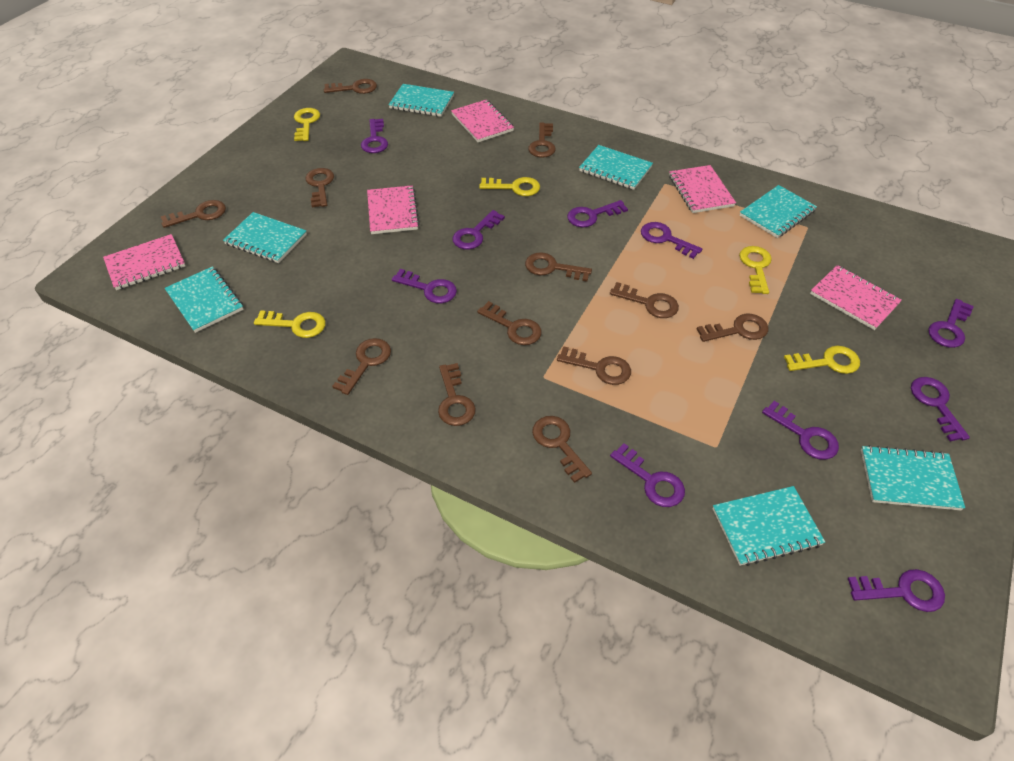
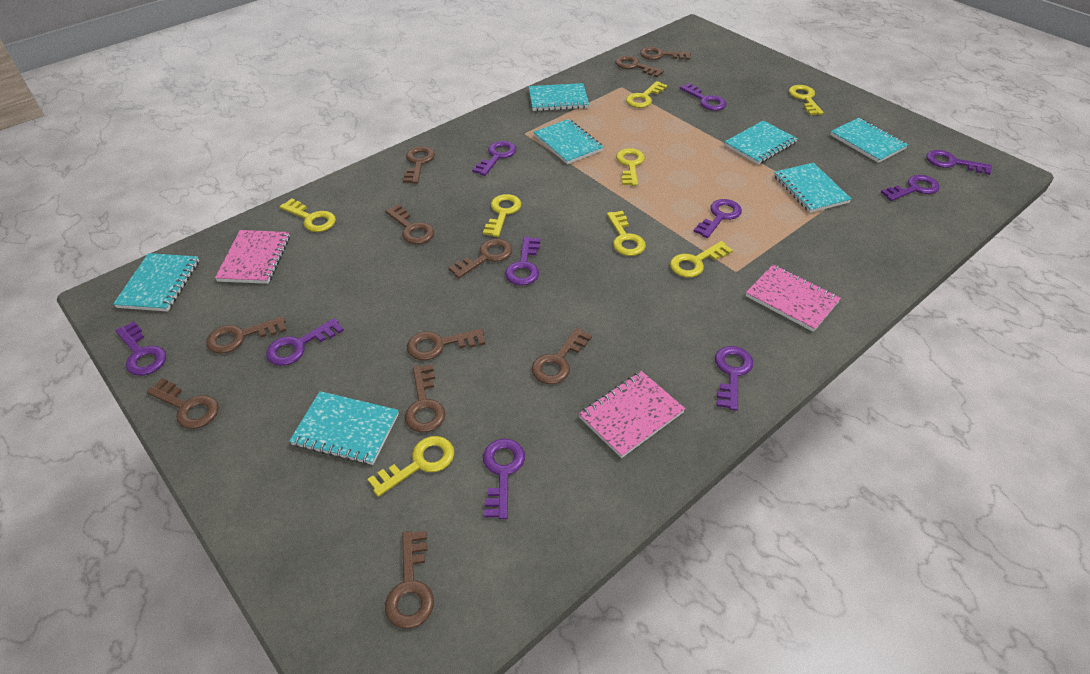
brown key: [161,200,226,228] [305,168,334,208] [324,79,377,94] [332,338,391,395] [438,363,476,426] [477,301,542,345] [525,252,592,281] [528,123,556,158] [532,416,592,483] [557,346,631,385] [610,282,679,318] [697,314,768,342] = 12 -> [146,378,219,429] [206,316,287,354] [385,204,434,244] [385,531,434,629] [403,146,435,184] [405,364,446,433] [407,329,485,360] [448,239,512,278] [532,327,592,384] [615,56,664,77] [640,47,691,60] = 11
pink notebook: [103,234,185,290] [367,185,420,234] [451,99,514,142] [669,165,736,213] [810,265,902,330] = 5 -> [215,230,290,284] [579,371,685,458] [746,264,841,332] = 3
yellow key: [254,310,326,338] [294,108,320,141] [479,177,540,196] [739,246,772,294] [784,346,860,374] = 5 -> [279,198,336,232] [368,436,455,497] [483,194,522,237] [607,211,646,256] [616,148,645,186] [626,81,667,108] [670,241,733,277] [789,85,824,115] = 8

